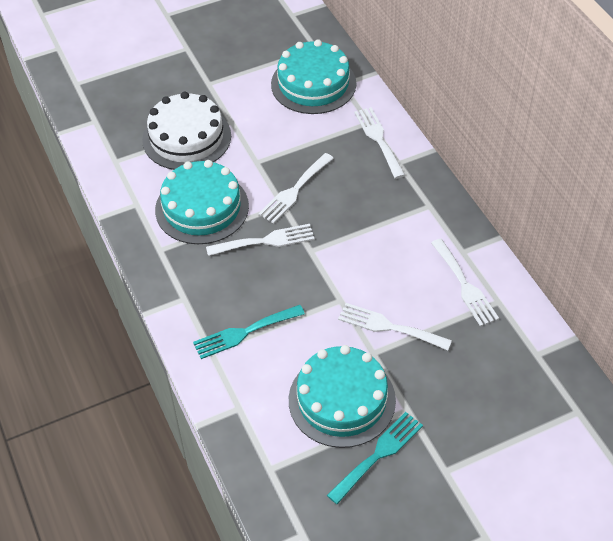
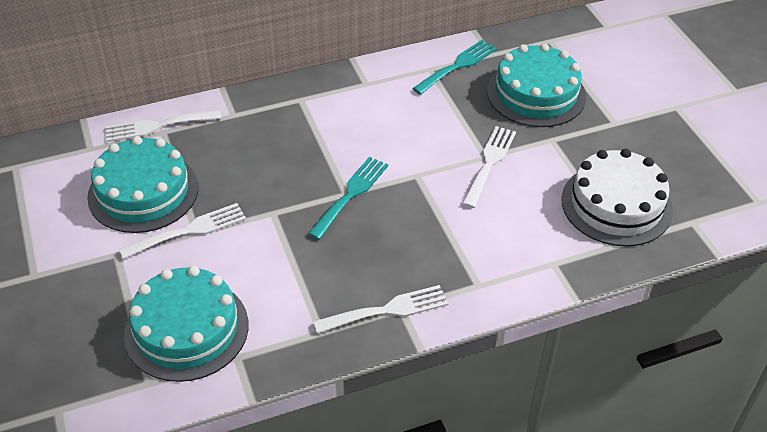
white fork: [206,224,315,256] [258,153,334,224] [338,303,452,350] [354,107,405,179] [431,239,499,326] = 5 -> [105,110,222,142] [119,203,246,259] [313,285,448,334] [462,126,516,208] = 4

